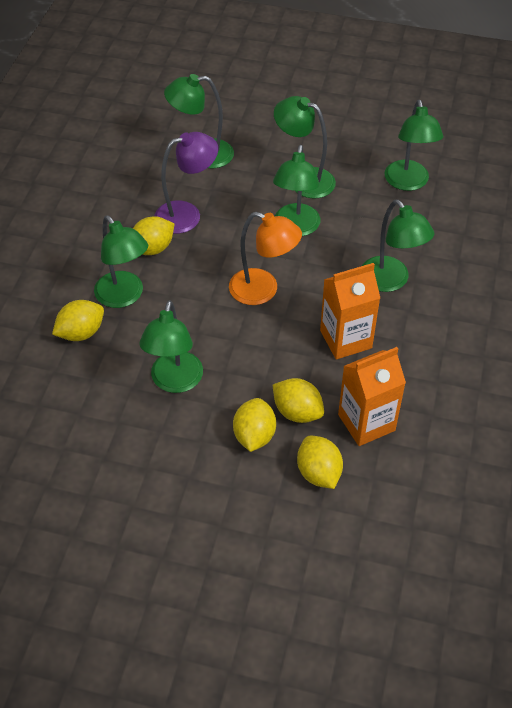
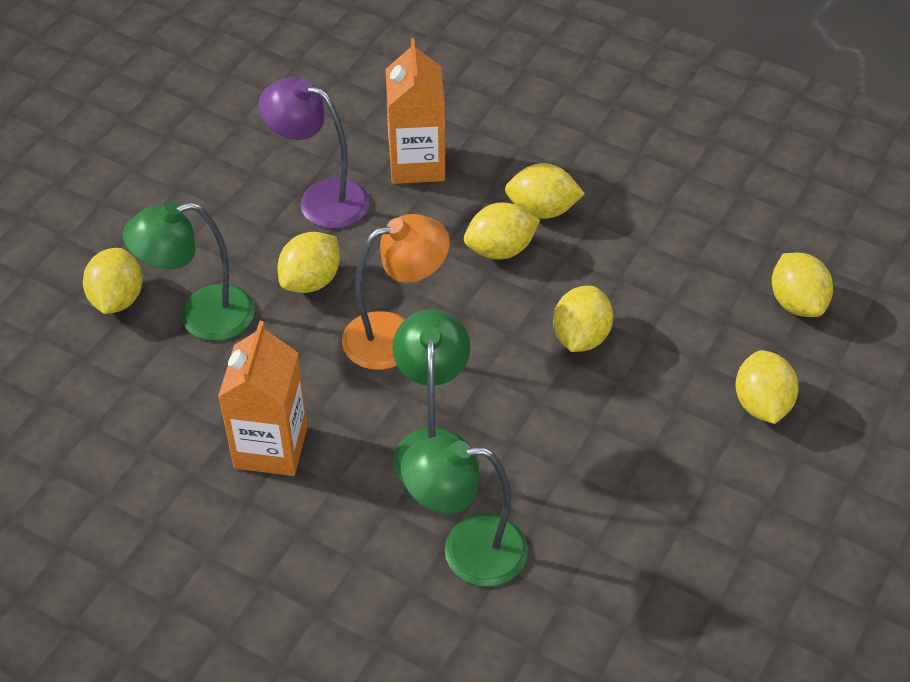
green lamp: [94,216,148,308] [139,300,203,393] [164,74,234,168] [273,145,320,236] [274,96,336,199] [362,200,435,292] [385,100,443,191] = 7 -> [123,202,255,341] [392,309,471,482] [401,436,528,587] = 3
yellow lemon: [52,300,104,341] [133,216,175,255] [233,398,276,452] [273,378,324,423] [297,436,343,489] = 5 -> [83,248,143,314] [277,232,340,293] [464,202,540,259] [505,163,585,219] [553,286,613,352] [735,350,799,424] [772,253,833,317] = 7

